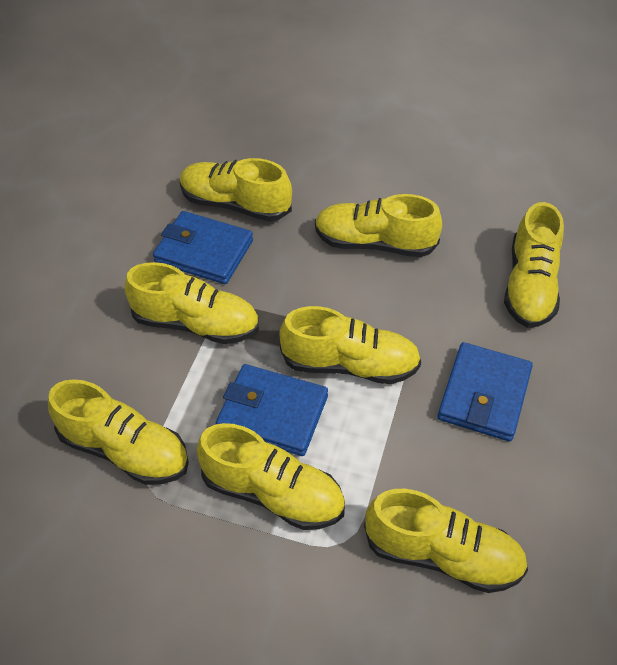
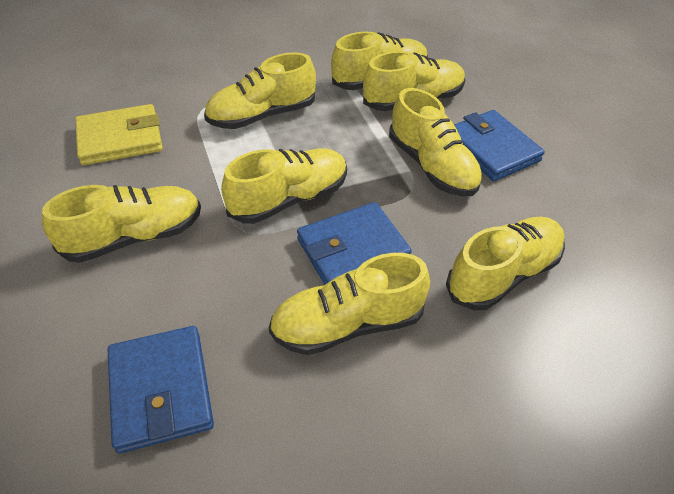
yellow wallet: none = 0 -> [75,104,163,165] = 1

